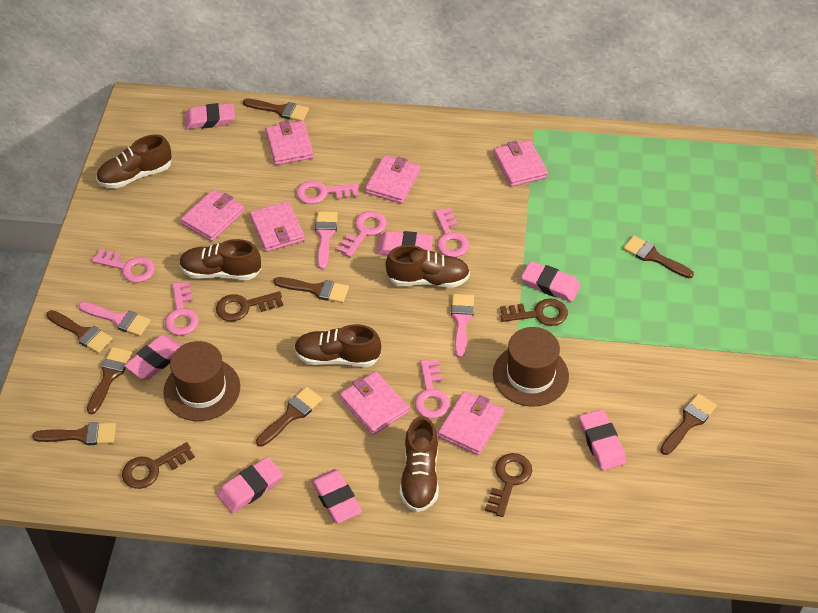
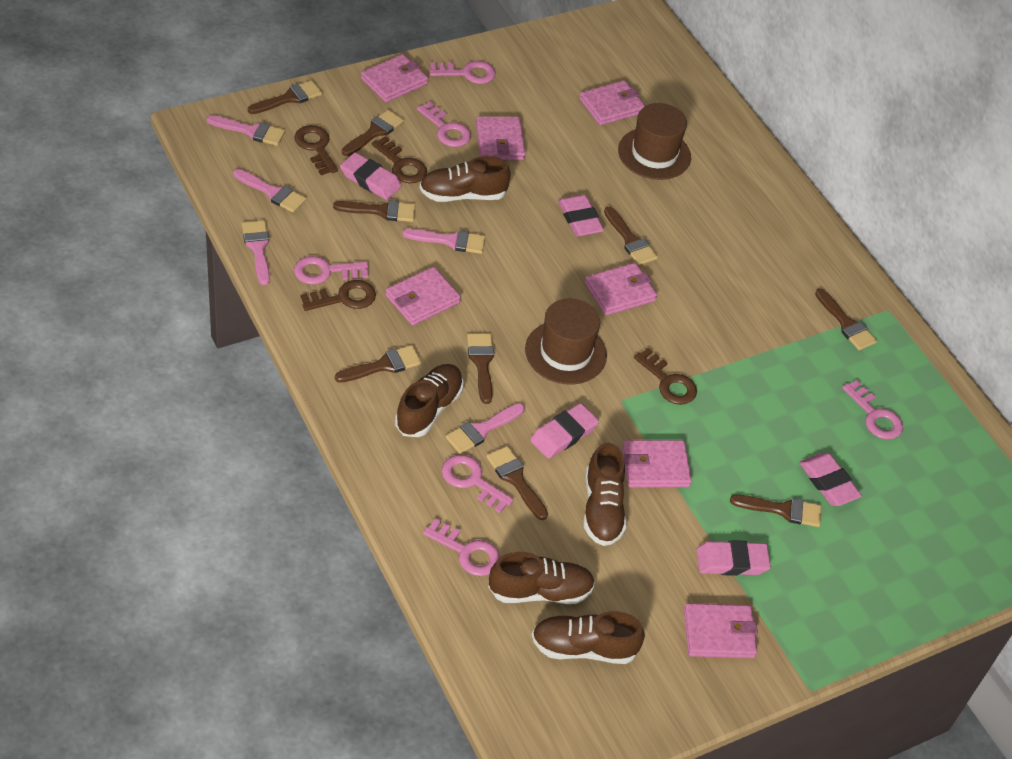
brown brush: [32,422,116,445] [46,310,113,353] [87,347,132,414] [243,99,309,121] [256,387,323,447] [274,277,349,303] [623,235,694,278] [660,393,717,455] = 8 -> [248,80,322,114] [333,200,415,222] [335,345,422,383] [342,110,404,156] [467,333,494,404] [486,446,548,520] [604,207,658,265] [730,494,821,527] [815,289,877,350] = 9
pink brush: [78,302,151,336] [315,211,338,269] [451,294,474,358] = 3 -> [206,115,285,146] [233,169,306,213] [242,220,270,285] [402,229,485,254] [445,403,525,454] = 5
pink eraser: [124,335,182,380] [184,103,235,129] [218,457,283,513] [311,469,362,523] [376,231,433,255] [521,261,581,302] [579,409,626,471] = 7 -> [340,152,402,200] [530,403,599,459] [558,195,604,237] [696,540,771,576] [799,453,862,506] = 5

